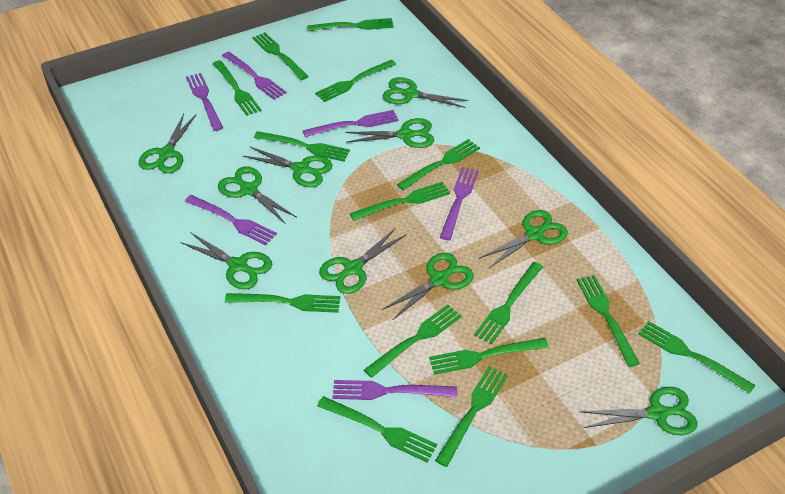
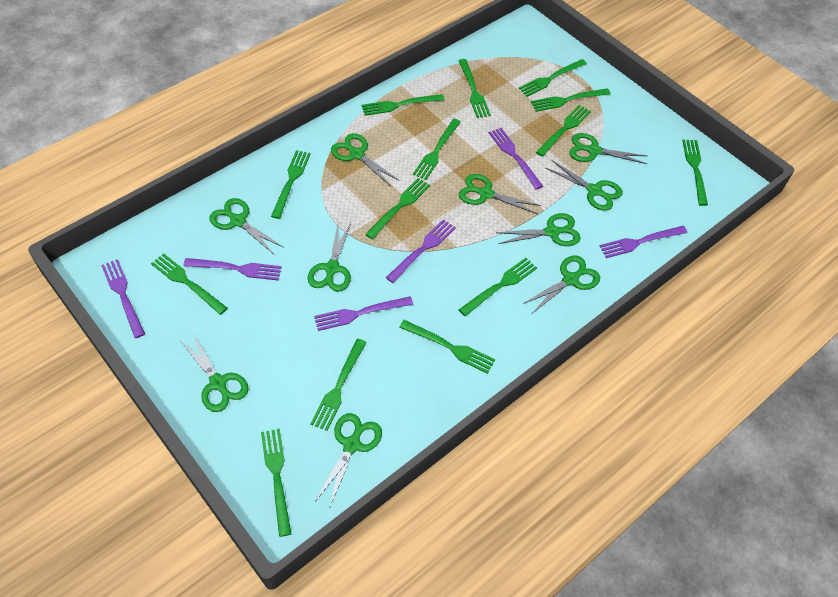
green fork: [213,60,262,116] [225,293,340,313] [252,32,309,80] [254,131,350,162] [307,18,394,31] [315,60,396,102] [317,396,437,463] [350,182,450,221] [364,304,462,378] [397,139,480,190] [429,338,549,375] [435,366,508,467] [474,262,543,344] [576,275,640,367] [638,321,755,394] = 15 -> [151,253,227,315] [261,429,291,537] [271,150,311,219] [310,339,367,431] [362,94,445,116] [365,178,430,239] [399,320,495,374] [413,119,461,180] [458,59,491,118] [459,258,537,317] [518,59,587,97] [531,88,611,112] [536,105,591,157] [682,140,708,206] = 14

